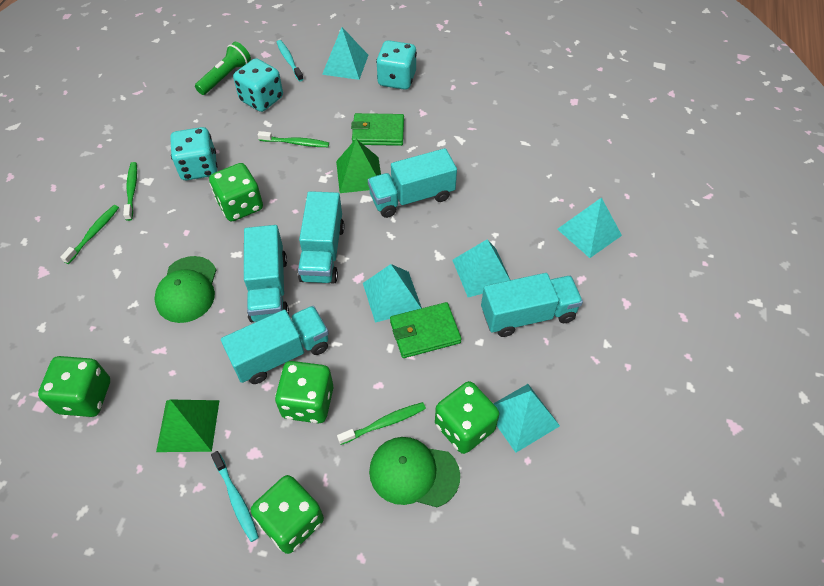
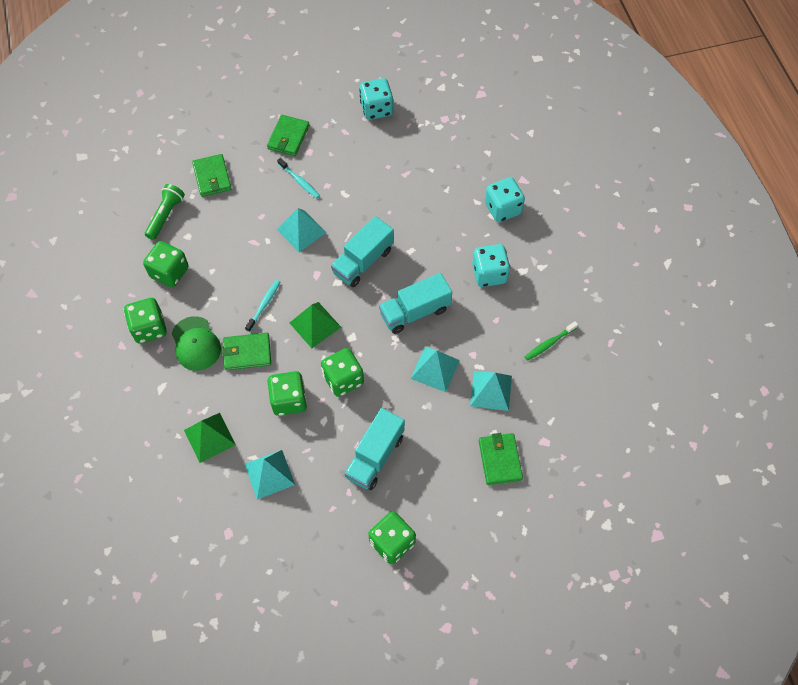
green cap: [154,256,216,323] [369,437,460,507] = 2 -> [172,316,221,371] = 1
green toothbrush: [60,205,119,264] [123,162,137,221] [258,131,329,147] [337,402,426,445] = 4 -> [525,321,578,361] = 1
green wallet: [351,113,404,146] [390,302,461,358] = 2 -> [192,154,232,197] [222,333,271,370] [267,115,310,156] [479,433,523,485] = 4
turquoise pyramid: [322,27,368,80] [363,264,422,323] [453,239,510,297] [493,384,560,453] [557,197,622,258] = 5 -> [245,450,295,500] [277,208,327,252] [410,347,460,392] [470,371,512,411] = 4
turquoise truck: [221,306,329,384] [244,225,289,322] [298,191,344,284] [368,148,457,218] [481,273,583,337] = 5 -> [331,216,394,287] [344,408,405,490] [379,273,452,334] = 3

